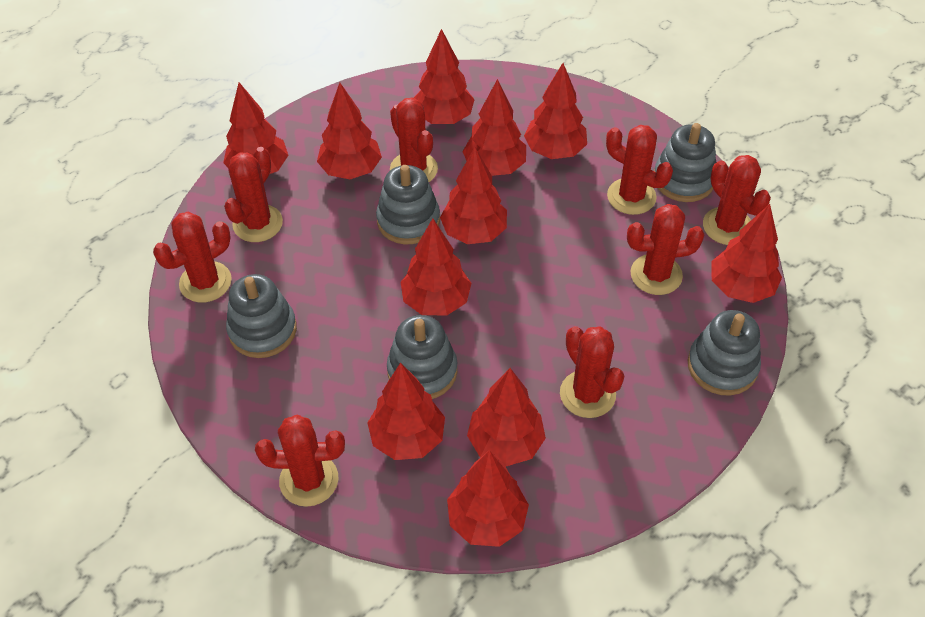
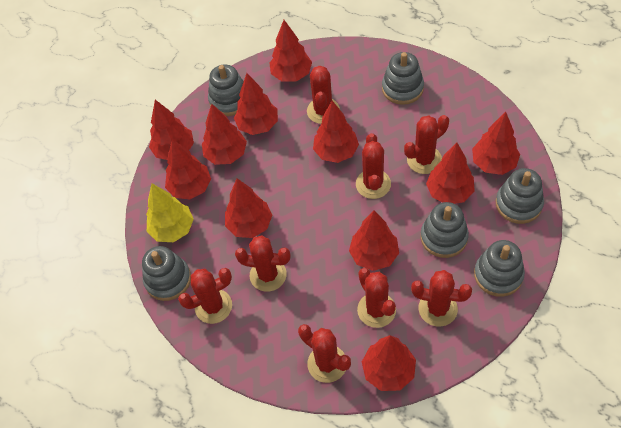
grey stacking toy: [226,274,297,358] [376,165,440,244] [387,315,457,399] [654,123,716,202] [688,310,761,396] = 5 -> [142,246,191,301] [208,65,244,116] [382,52,424,105] [421,202,469,258] [474,240,525,297] [496,168,544,224] = 6
yellow tree: none = 0 -> [146,184,194,242] = 1

